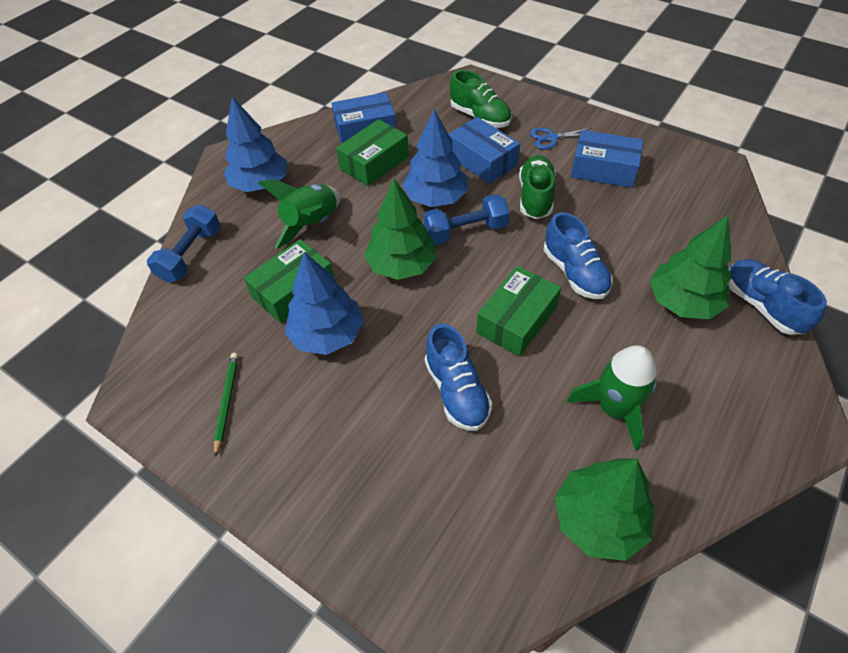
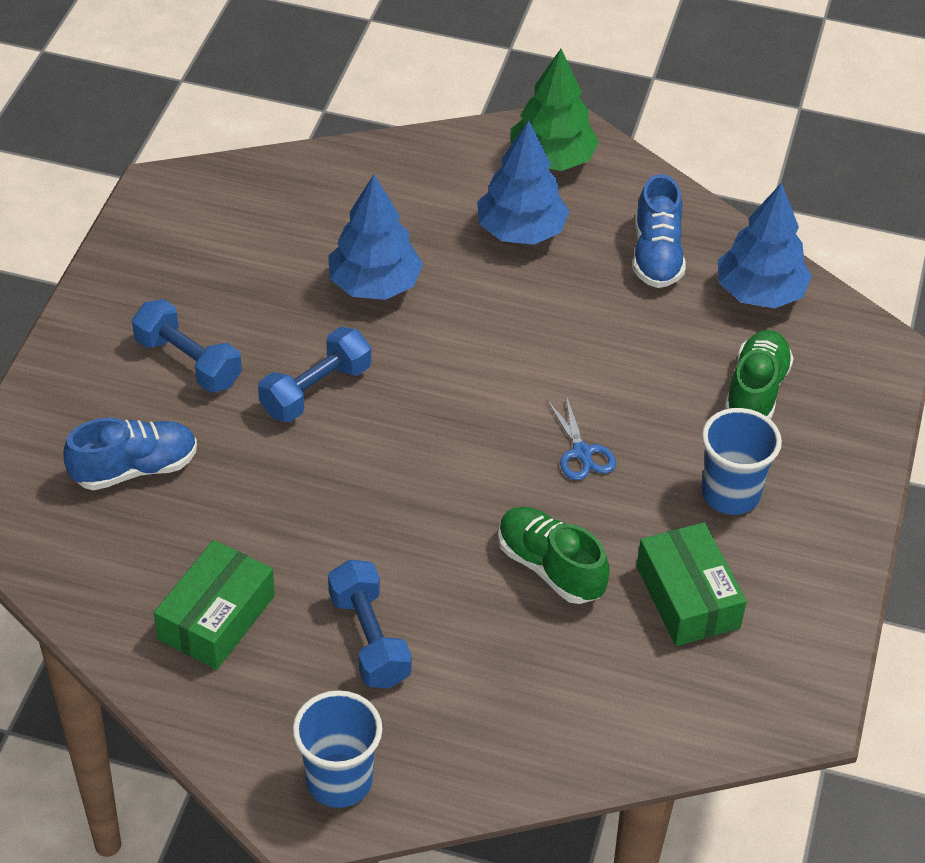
blue box: [331,92,397,144] [448,117,520,184] [571,130,643,188] = 3 -> none = 0
blue cup: none = 0 -> [293,690,383,808] [701,408,782,515] = 2
blue dumbbell: [147,204,220,283] [424,194,510,245] = 2 -> [132,299,242,392] [258,327,371,422] [328,560,412,688] = 3
blue shoe: [425,323,492,431] [543,212,613,299] [728,259,827,335] = 3 -> [63,418,197,490] [633,174,686,288] = 2
green box: [244,239,335,323] [336,119,409,186] [476,266,561,357] = 3 -> [154,540,275,670] [636,522,747,646] = 2
green pencil: [214,353,238,457] = 1 -> none = 0
green rocket: [258,179,340,249] [567,345,657,451] = 2 -> none = 0
green tree: [364,179,437,280] [555,458,654,561] [650,215,732,319] = 3 -> [511,49,599,171] = 1

